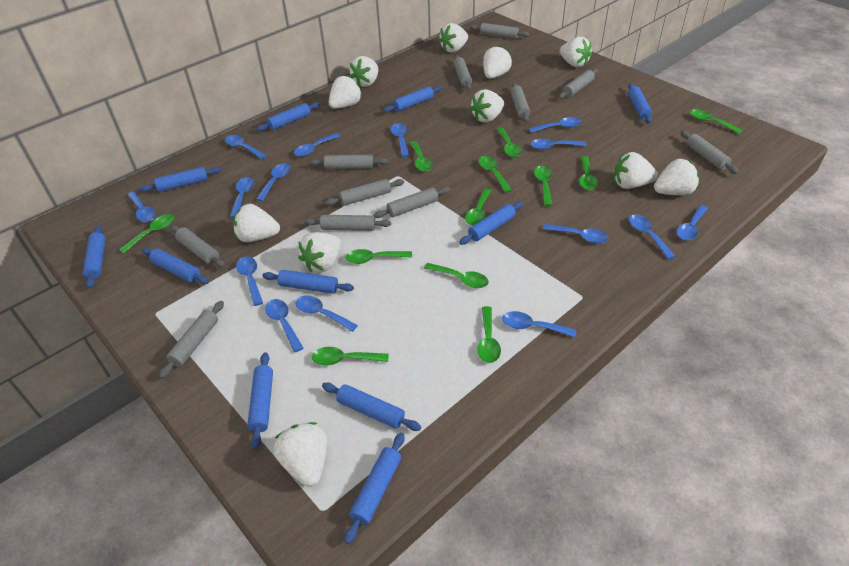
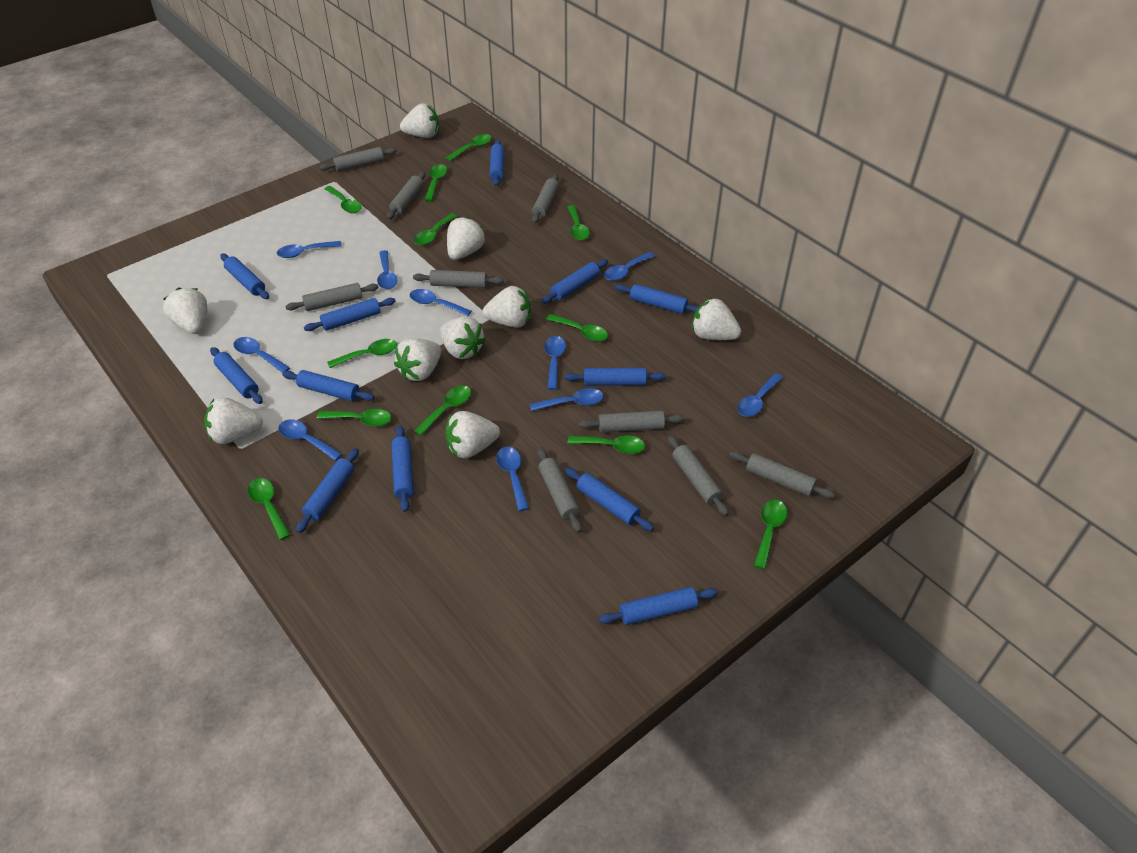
blue rolling pin: [83,226,106,288] [139,167,222,192] [142,248,209,284] [247,352,273,449] [256,102,320,131] [262,270,354,294] [322,382,421,431] [344,433,405,544] [384,86,442,112] [459,201,523,245] [628,83,652,123] = 11 -> [210,347,263,404] [220,253,269,299] [282,370,374,401] [296,448,359,533] [304,298,396,331] [391,426,414,512] [490,140,504,186] [541,259,608,304] [565,368,666,386] [565,468,654,531] [599,587,718,625] [615,284,700,314] = 12
blue spoon: [127,191,156,222] [225,135,267,159] [230,177,254,218] [236,256,263,306] [256,163,291,201] [265,299,303,352] [294,133,341,157] [296,295,358,332] [391,123,409,157] [502,311,576,337] [529,117,582,133] [530,139,586,150] [543,224,609,243] [629,214,675,259] [677,205,708,240] = 15 -> [233,337,290,373] [277,241,342,258] [278,419,342,461] [377,250,397,289] [410,289,472,317] [496,447,529,511] [530,388,604,411] [544,336,566,390] [604,252,655,281] [737,373,783,417] = 10
grey rolling pin: [159,301,224,379] [171,225,225,268] [304,215,391,231] [309,155,388,169] [325,179,404,206] [374,187,450,218] [454,55,472,90] [470,23,529,39] [510,83,530,122] [559,69,598,99] [680,131,739,174] = 11 -> [286,283,379,311] [319,147,397,171] [387,172,425,220] [413,270,504,288] [532,174,559,223] [537,447,582,533] [579,411,684,433] [668,435,729,516] [729,451,835,499] = 9
white strawberry: [233,204,280,242] [274,422,327,487] [298,232,341,272] [329,75,362,109] [350,56,378,87] [439,23,468,53] [470,89,504,123] [483,45,512,79] [560,37,592,67] [614,152,658,189] [654,159,699,195] = 11 -> [163,288,207,334] [204,397,263,444] [394,338,441,381] [400,103,439,138] [440,317,486,359] [445,411,500,458] [447,216,486,260] [483,286,531,328] [692,298,741,340] = 9

